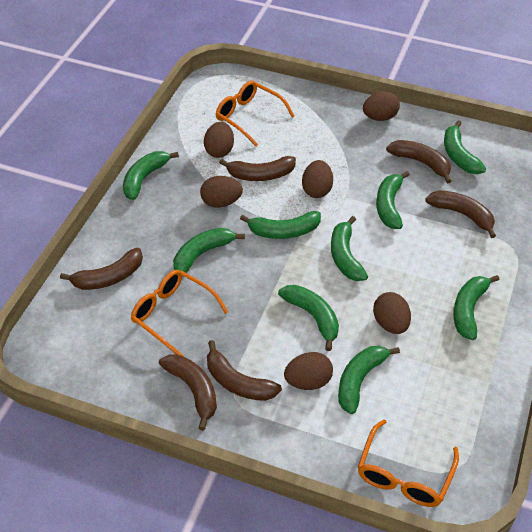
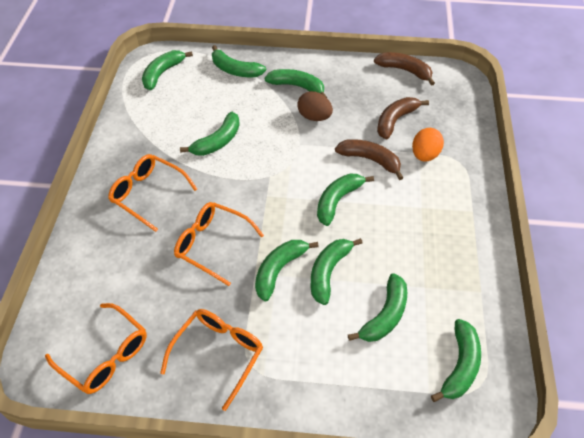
brown banana: [60,248,143,290] [159,354,217,431] [207,340,282,401] [219,156,296,181] [386,140,452,184] [425,190,496,238] = 6 -> [335,139,404,180] [374,52,435,86] [377,97,429,139] = 3
brown egg: [200,176,243,208] [204,122,234,158] [284,352,333,390] [302,160,333,198] [363,91,400,121] [373,292,411,334] = 6 -> [297,91,333,121] = 1
orange egg: none = 0 -> [412,128,444,162] = 1
orange glasses: [131,270,228,357] [216,81,294,146] [358,419,459,507] = 3 -> [45,303,147,394] [108,154,197,232] [160,309,263,411] [174,202,264,286] = 4

